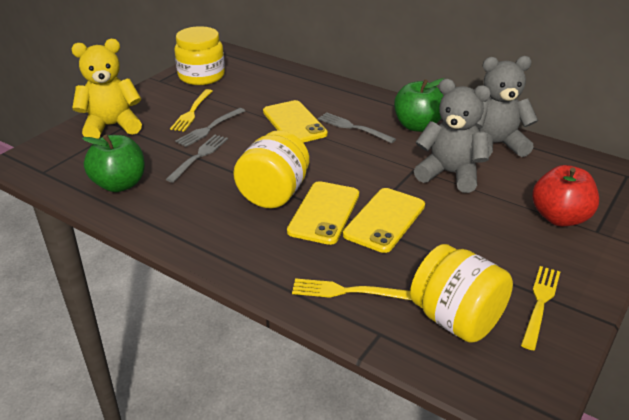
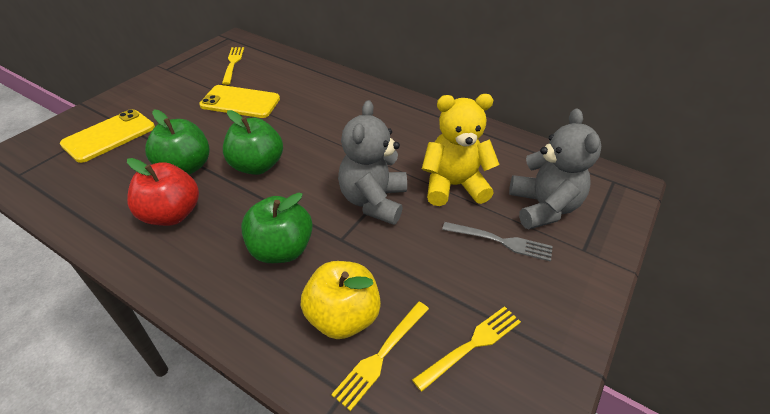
green apple: [82,134,145,192] [394,78,444,132] = 2 -> [145,110,210,175] [223,110,283,175] [241,192,313,263] = 3
grey fork: [165,135,228,183] [175,108,245,147] [318,112,396,143] = 3 -> [442,222,553,262] = 1
yellow apple: none = 0 -> [300,261,381,339] = 1
yellow jar: [174,26,225,85] [233,130,309,208] [410,244,513,343] = 3 -> none = 0
yellow phone: [263,100,328,143] [287,181,359,245] [343,188,425,253] = 3 -> [60,109,155,163] [199,85,280,118] = 2

